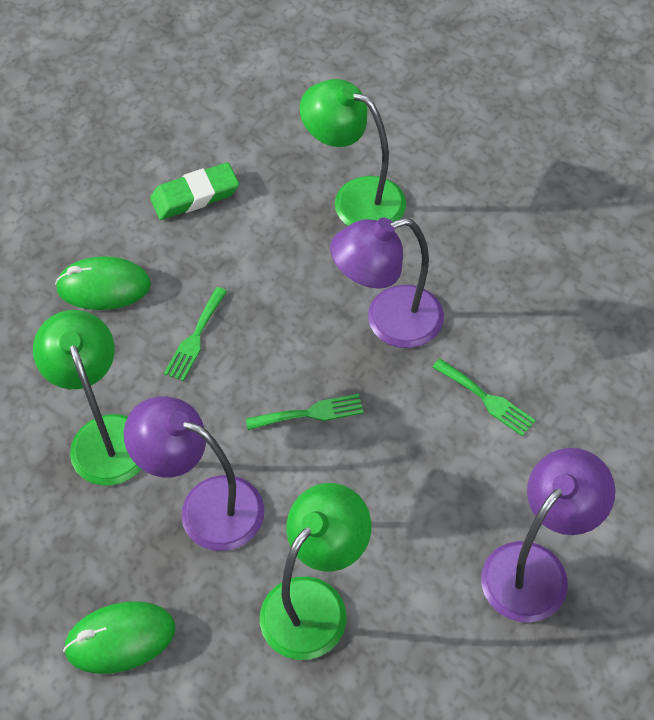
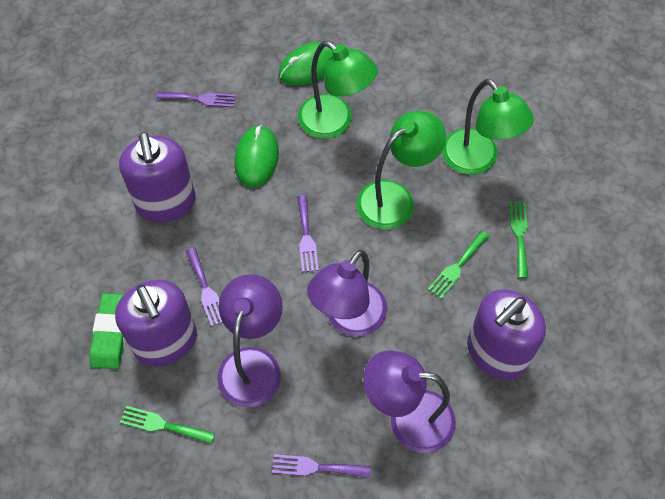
purple fork: none = 0 -> [156,92,236,107] [186,247,223,327] [272,454,371,478] [297,195,319,272] = 4
purple soap dispenser: none = 0 -> [115,280,197,366] [119,132,196,222] [467,289,546,380] = 3

